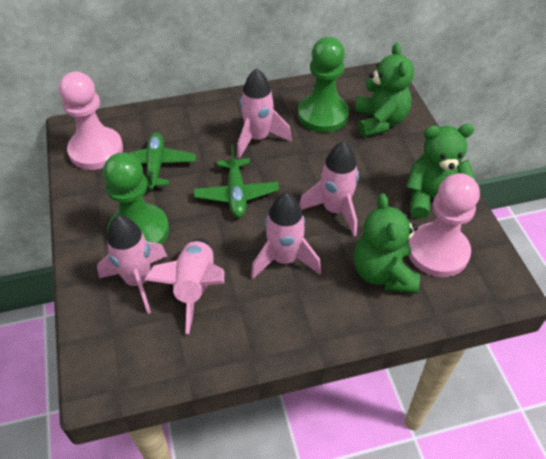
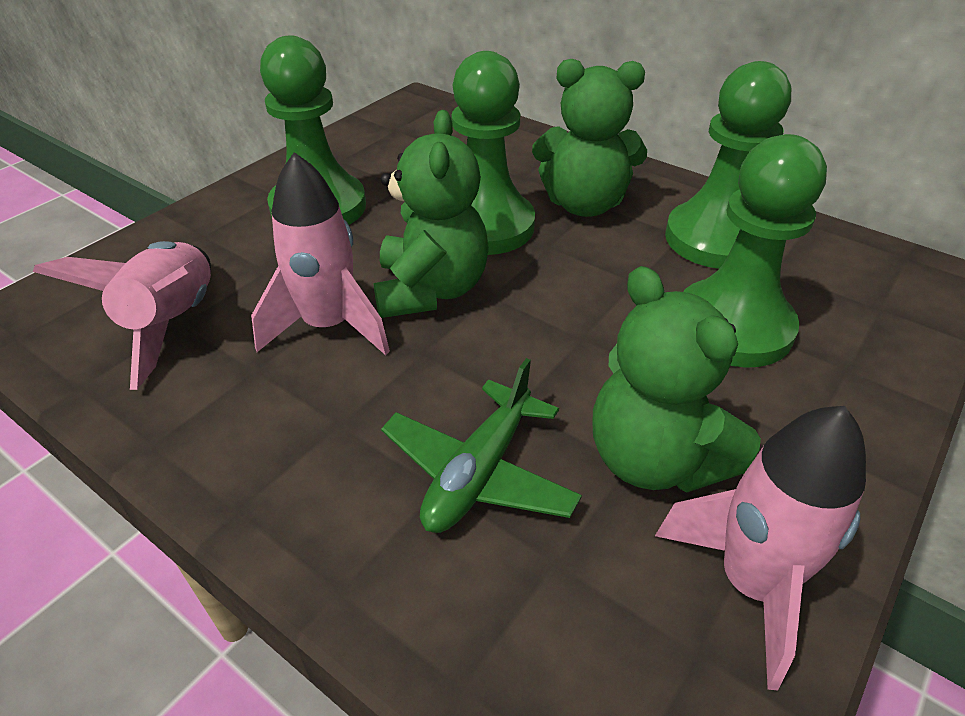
green pawn: [103,152,169,245] [298,37,349,133] = 2 -> [260,35,366,225] [452,51,535,255] [665,61,791,269] [683,134,827,368] = 4
green plane: [128,132,196,191] [194,145,279,218] = 2 -> [381,358,582,533] = 1
pink pawn: [59,72,123,170] [409,173,480,277] = 2 -> none = 0
pink rocket: [97,215,167,314] [144,238,224,334] [237,68,292,159] [251,193,321,279] [299,141,359,236] = 5 -> [33,241,211,390] [251,152,390,355] [655,406,866,690] = 3

